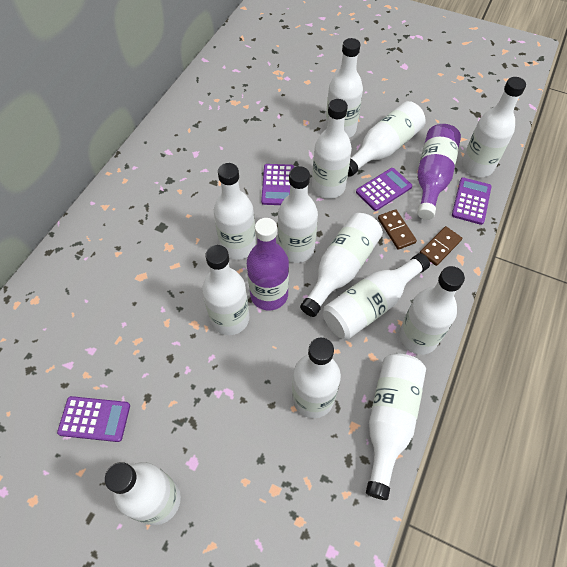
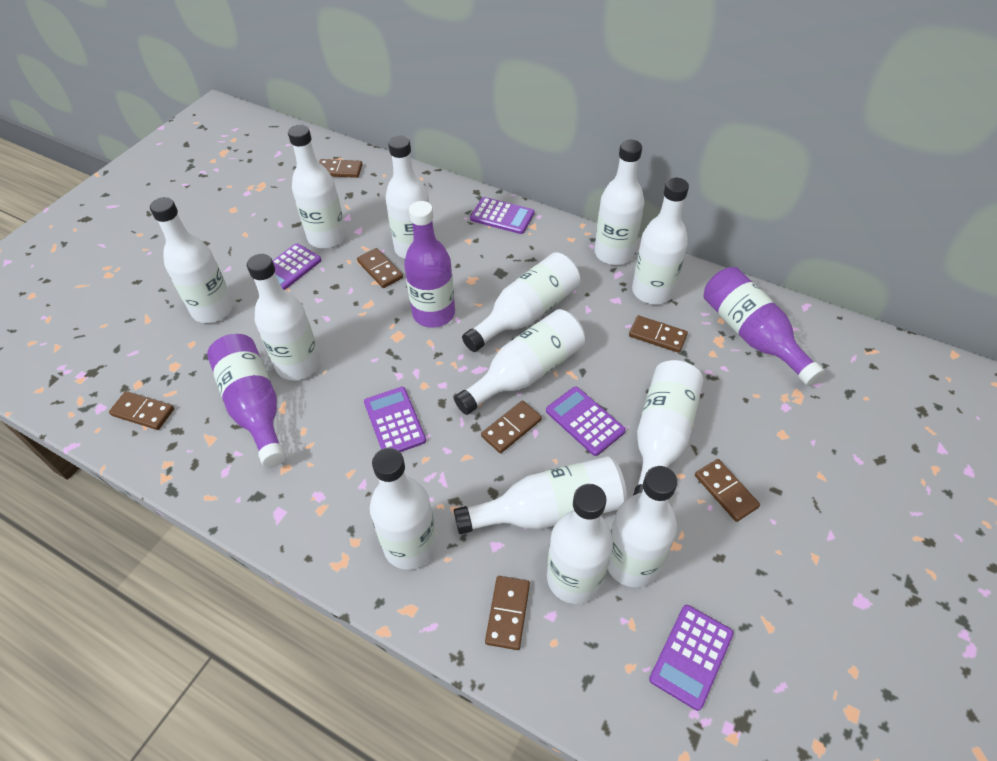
brown domino: [378,209,417,250] [420,226,462,266] = 2 -> [109,391,174,430] [319,159,363,178] [357,248,403,288] [481,401,542,453] [485,576,530,650] [629,315,688,353] [695,459,760,522] = 7
purple bottle: [247,218,289,310] [417,124,461,220] = 2 -> [207,334,286,468] [404,201,455,328] [703,267,825,386] = 3
purple calculator: [57,396,130,442] [261,164,294,205] [356,168,412,211] [452,177,492,225] = 4 -> [253,243,322,290] [364,387,426,452] [470,197,535,234] [546,386,626,456] [649,605,734,711] = 5

